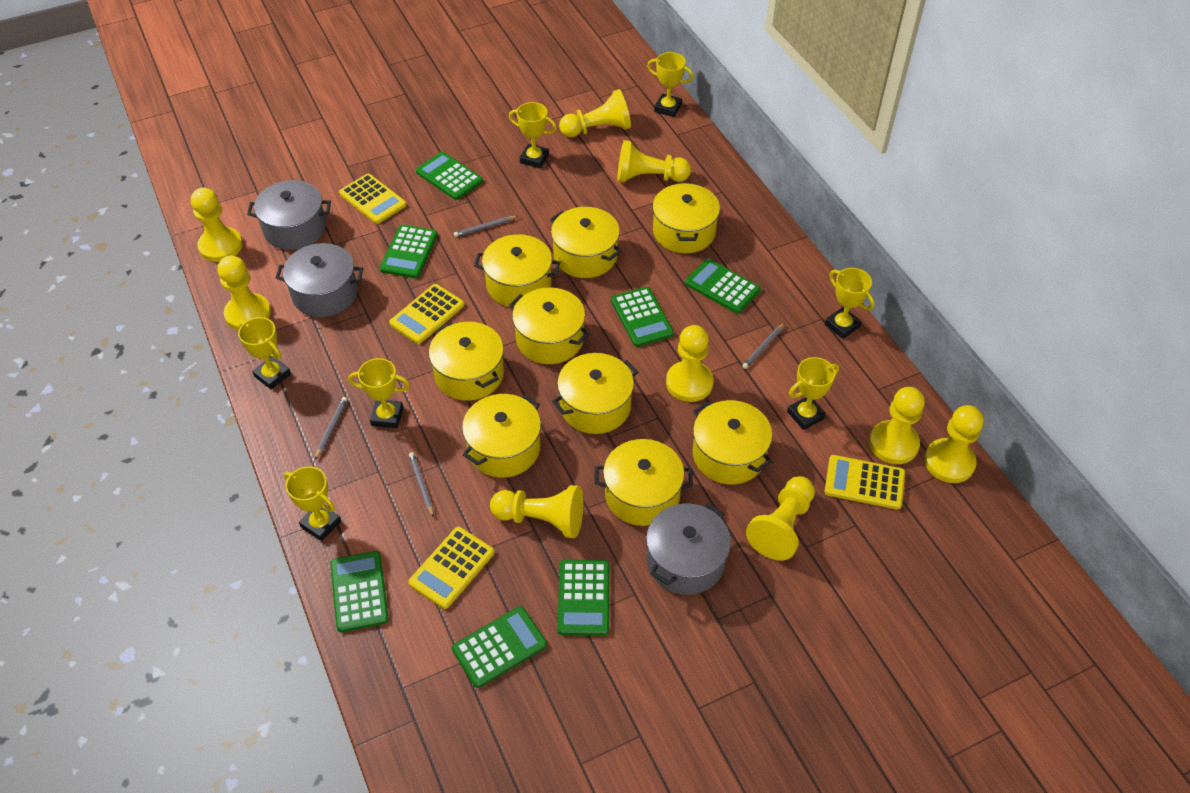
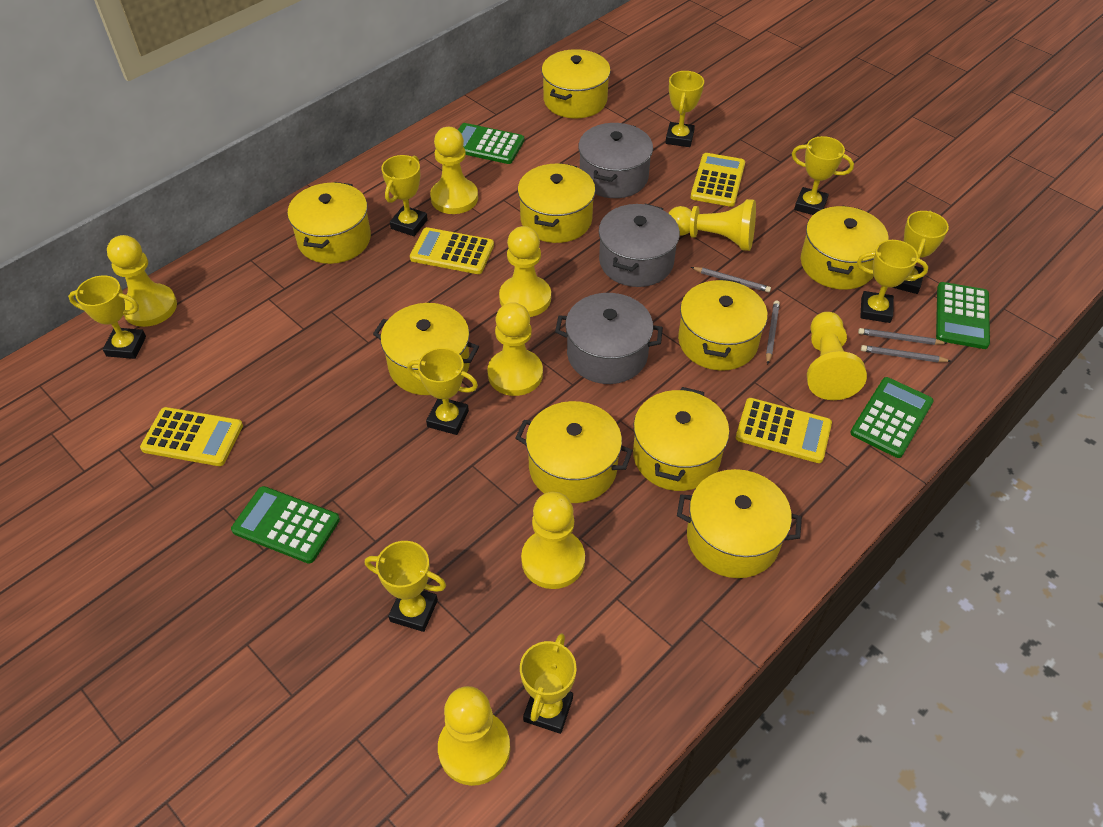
green calculator: [330,551,389,632] [380,225,438,278] [416,152,483,200] [452,606,547,688] [557,560,609,636] [611,287,674,347] [685,259,761,314] = 7 -> [231,486,340,564] [458,123,524,164] [850,377,934,458] [936,282,990,349] = 4
yellow pawn: [191,188,243,262] [218,255,271,331] [490,485,584,538] [559,89,631,137] [617,140,691,182] [666,325,713,402] [746,476,815,561] [869,387,925,464] [924,405,984,483] = 9 -> [107,235,177,327] [430,127,478,214] [438,686,510,786] [487,302,543,396] [499,226,551,317] [521,492,585,589] [668,199,756,251] [807,312,867,400] = 8
yellow trophy: [238,317,291,390] [284,466,341,541] [348,358,410,428] [509,102,557,168] [647,52,694,117] [787,357,839,430] [825,268,875,339] = 7 -> [68,275,146,359] [365,541,446,632] [381,155,428,236] [407,348,478,435] [520,633,576,734] [665,71,704,147] [792,136,854,215] [857,240,928,323] [892,211,949,294] = 9

